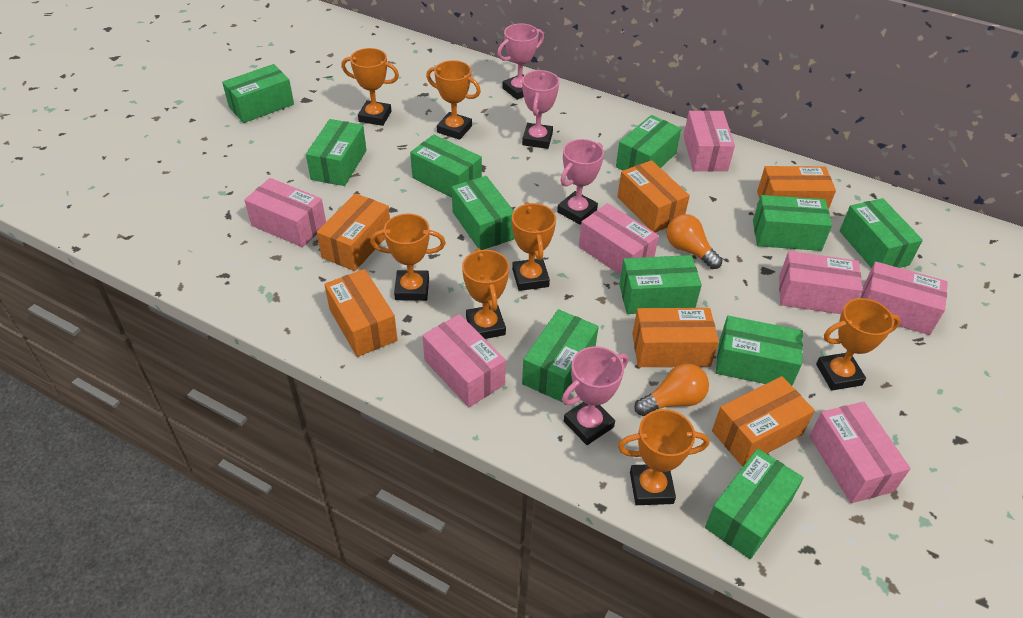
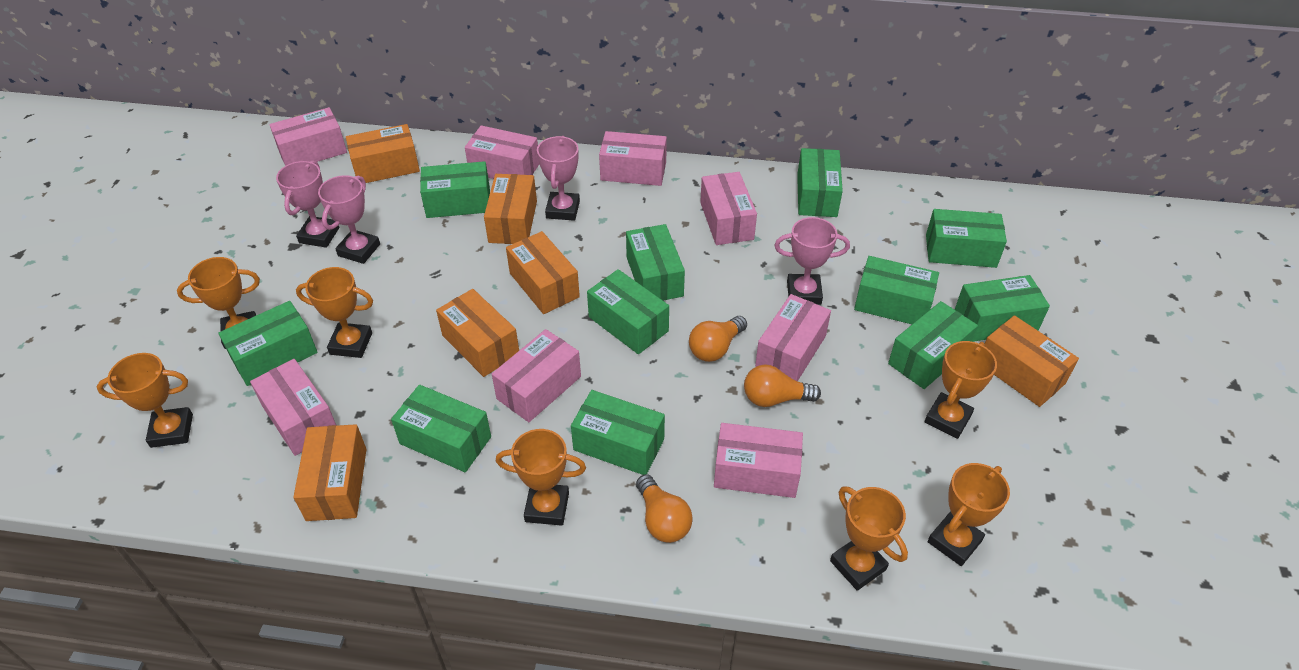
orange light bulb: [634,363,709,416] [666,214,722,269] = 2 -> [636,474,693,543] [689,316,747,362] [744,364,821,407] = 3
pink box: [244,178,326,247] [422,314,506,407] [579,203,659,275] [684,110,735,171] [779,251,863,314] [809,402,911,503] [861,262,948,335] = 7 -> [250,359,337,456] [269,107,347,166] [465,125,539,179] [492,329,581,422] [599,131,667,186] [700,172,757,245] [714,423,803,498] [755,294,831,381] = 8

